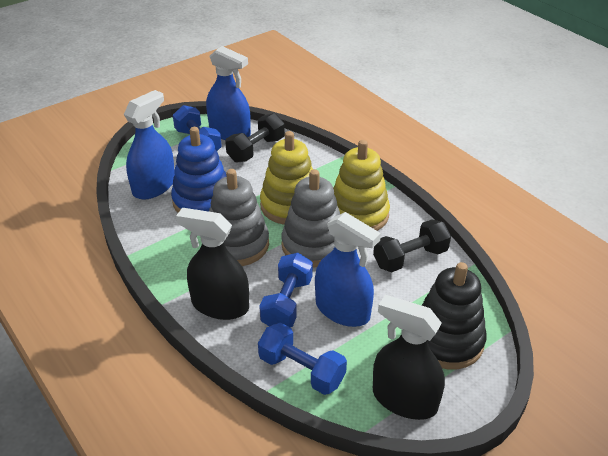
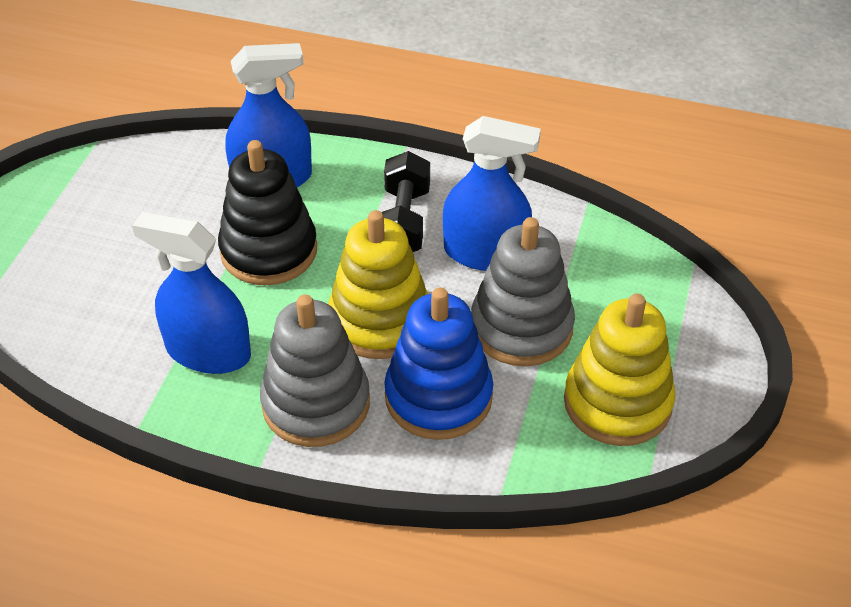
black dumbbell: [225,113,285,162] [373,219,451,272] = 2 -> [381,151,430,252] = 1
black spray bottle: [176,208,249,320] [373,295,445,420] = 2 -> none = 0
blue dumbbell: [173,105,222,151] [258,323,347,395] [259,253,313,327] = 3 -> none = 0

